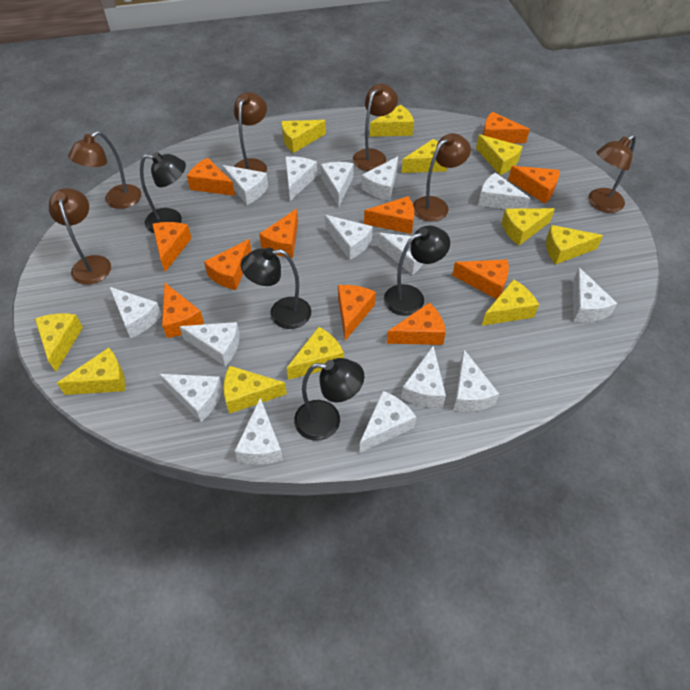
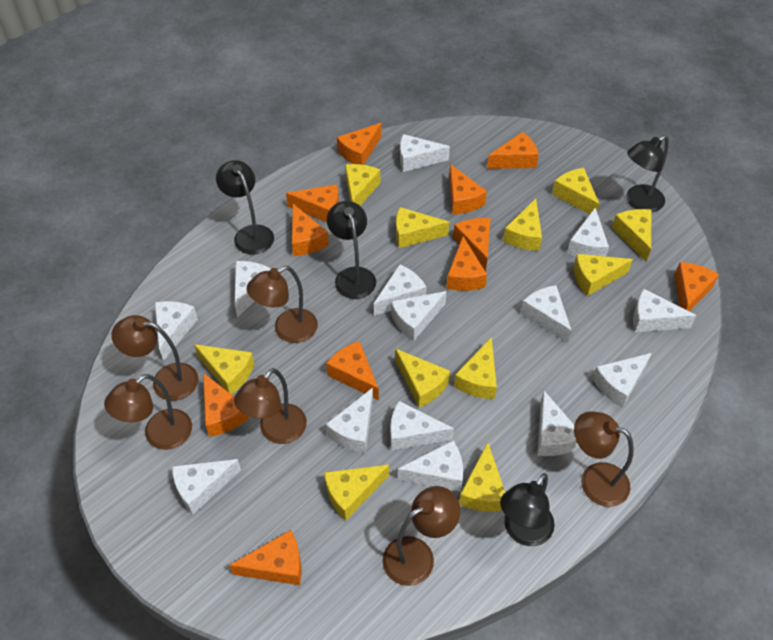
white cheese: [110,287,162,338] [159,374,223,422] [179,322,240,366] [222,165,268,205] [235,398,283,465] [285,156,317,201] [321,162,354,207] [325,215,373,260] [359,391,416,453] [362,156,398,201] [378,233,423,275] [401,346,446,407] [453,350,499,412] [478,173,530,209] [573,267,617,322] = 15 -> [155,301,198,361] [172,459,241,515] [235,261,271,318] [326,388,373,453] [374,264,427,316] [390,401,454,450] [391,291,447,341] [397,440,463,492] [400,134,450,172] [521,285,572,343] [537,391,579,456] [567,208,609,257] [592,353,652,408] [633,289,697,332] = 14

